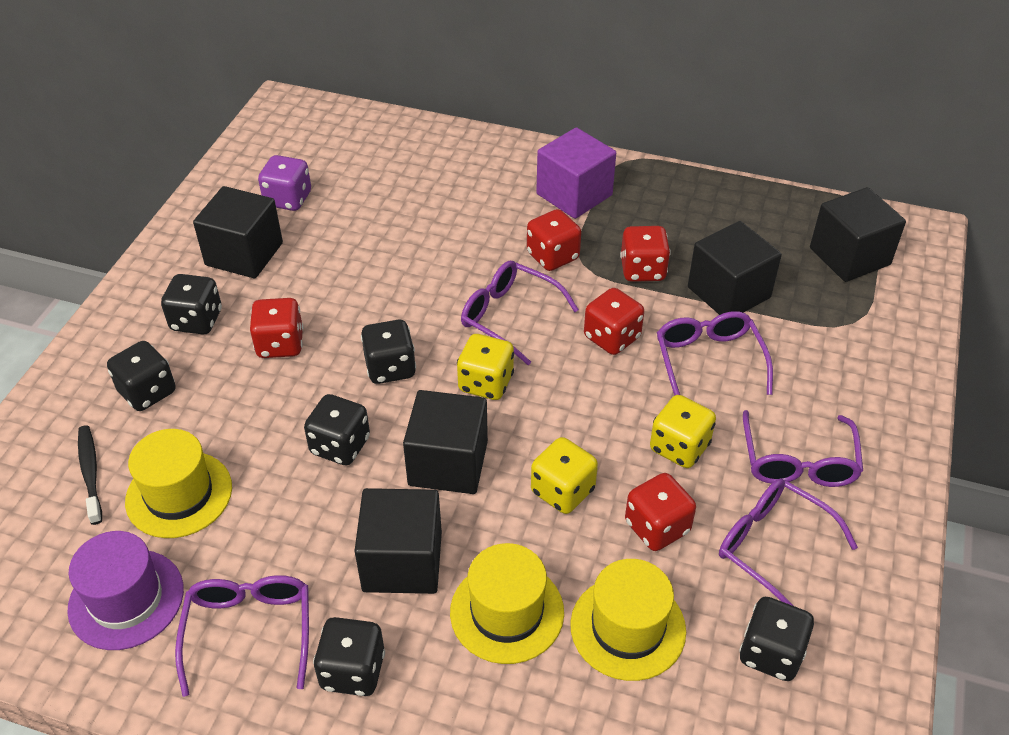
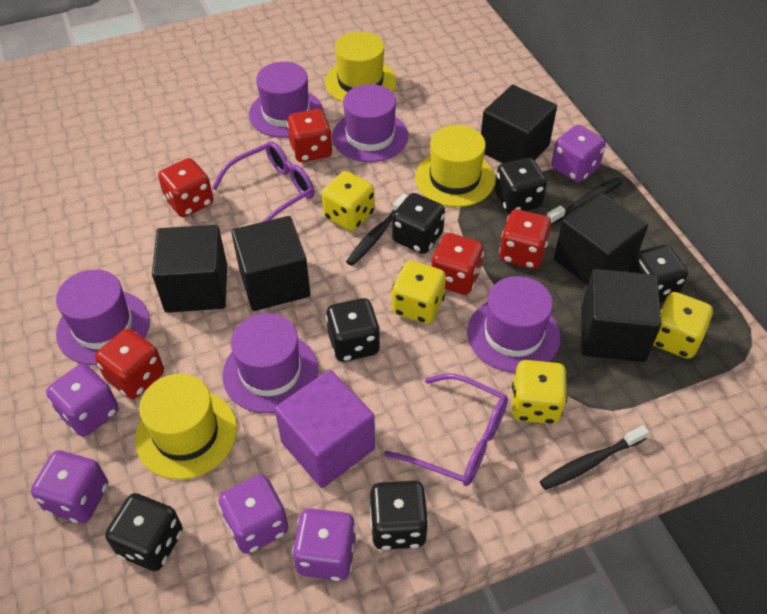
black toothbrush: [78,425,102,525] = 1 -> [346,194,408,266] [540,425,649,490] [547,178,623,225] = 3
purple dice: [258,155,311,211] = 1 -> [31,450,108,523] [46,364,119,437] [219,475,288,554] [292,508,356,581] [551,125,606,182] = 5
purple glasses: [175,575,309,697] [461,260,579,365] [657,311,773,396] [719,478,858,606] [743,410,863,487] = 5 -> [212,141,314,222] [384,373,508,486] = 2
purple hat: [67,531,184,650] = 1 -> [56,269,150,365] [222,313,318,413] [249,62,323,138] [332,84,408,162] [467,276,561,373] = 5
yellow dice: [457,334,514,400] [531,437,598,514] [650,395,716,468] = 3 -> [322,171,375,231] [392,261,446,324] [512,360,567,424] [653,292,713,359] = 4

